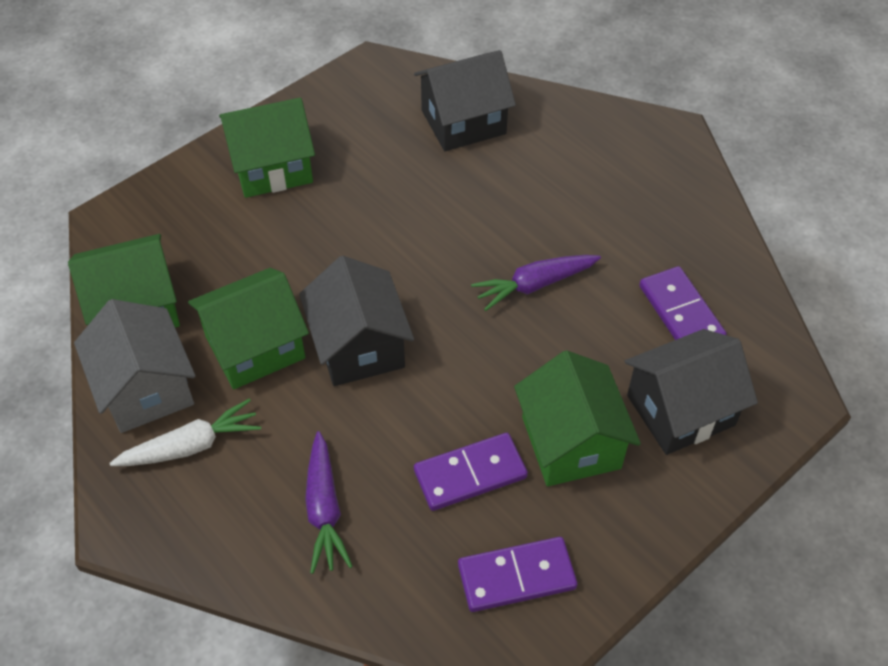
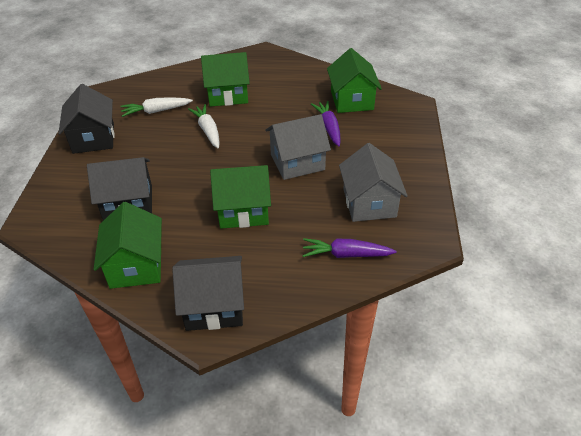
grey house: [74,299,195,433] = 1 -> [265,114,331,180] [339,143,408,222] = 2
purple domino: [414,433,528,511] [458,537,577,612] [639,266,727,340] = 3 -> none = 0
white carrot: [110,399,261,466] = 1 -> [121,97,193,117] [188,104,220,148] = 2

